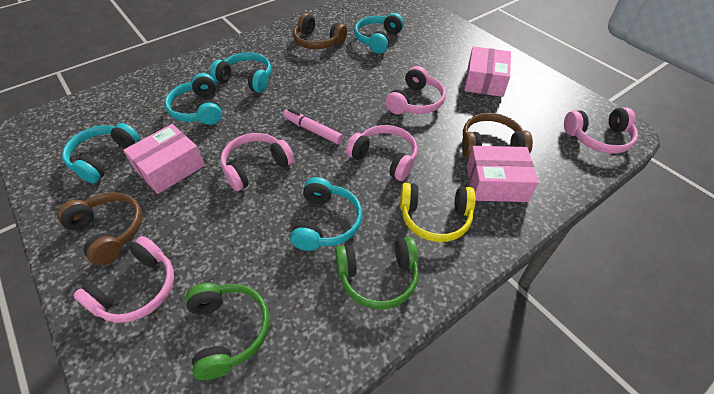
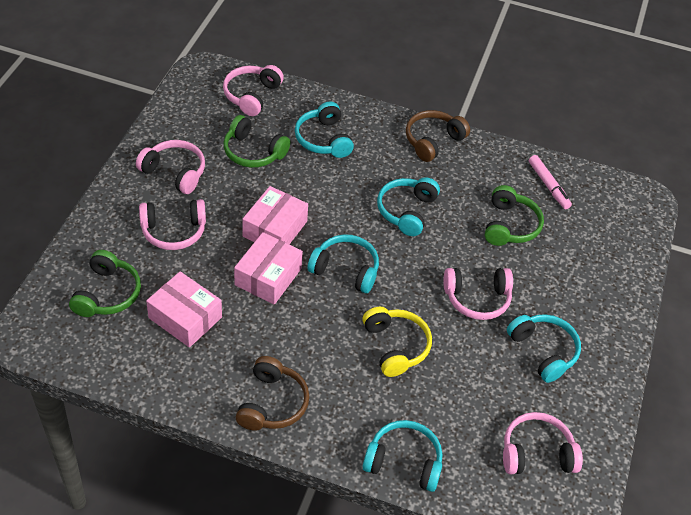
brown headphones: [57,192,143,265] [293,13,347,49] [462,113,533,158] = 3 -> [236,356,309,431] [406,110,470,162] = 2
green headphones: [186,283,270,380] [335,237,419,309] = 2 -> [69,250,141,317] [224,115,291,168] [485,185,544,246] = 3

